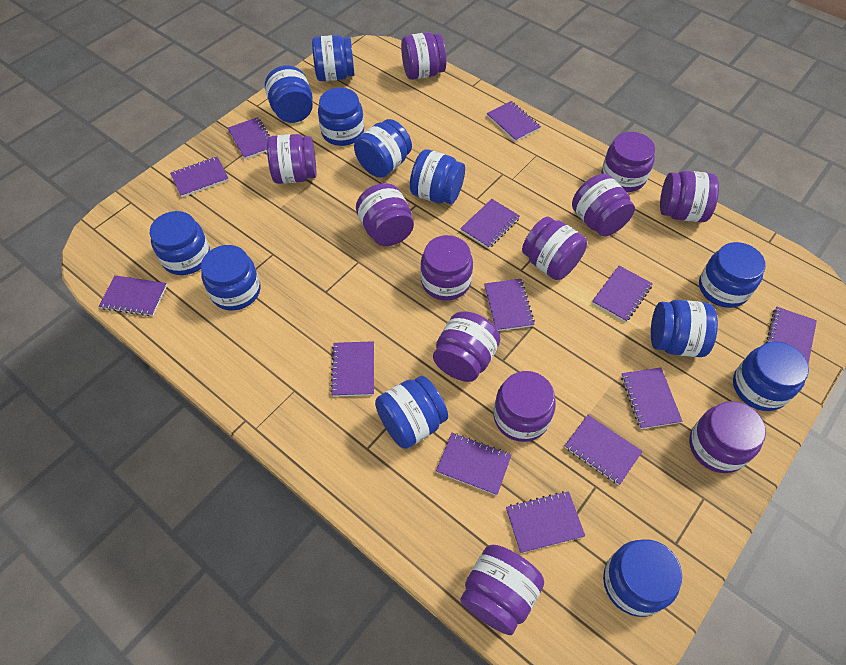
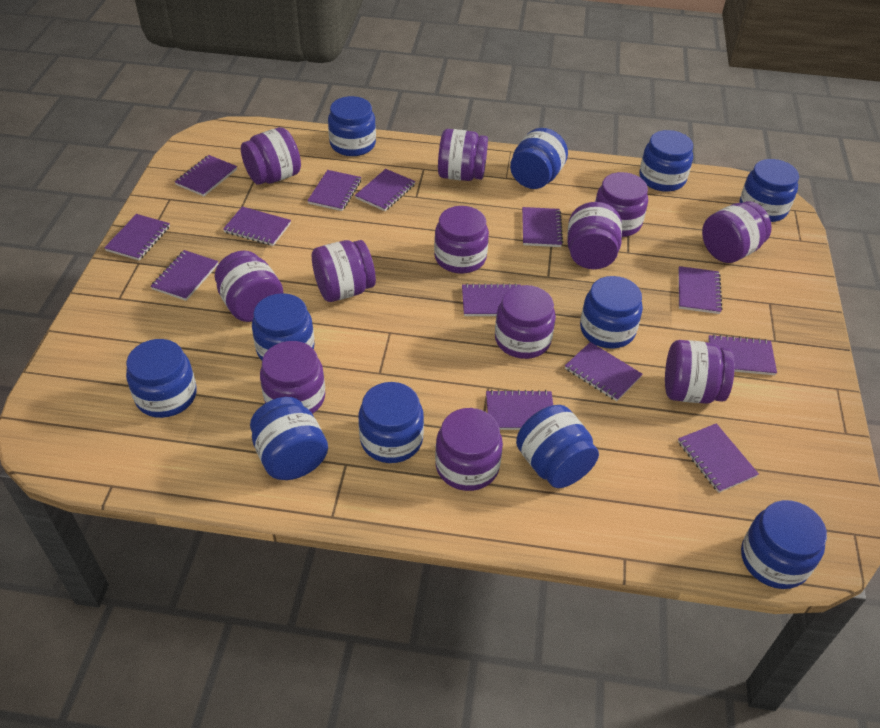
blue jar: [150,211,210,275] [201,245,261,311] [265,65,313,123] [312,35,355,81] [318,88,364,146] [354,119,412,178] [375,376,448,449] [410,149,465,204] [603,539,682,617] [651,300,718,357] [699,242,766,308] [733,341,809,411] = 12 -> [126,339,197,418] [250,397,328,480] [252,293,315,360] [328,96,376,156] [359,382,424,463] [510,128,568,189] [516,405,599,488] [580,276,643,349] [639,130,693,192] [740,159,799,222] [741,500,827,589] = 11

